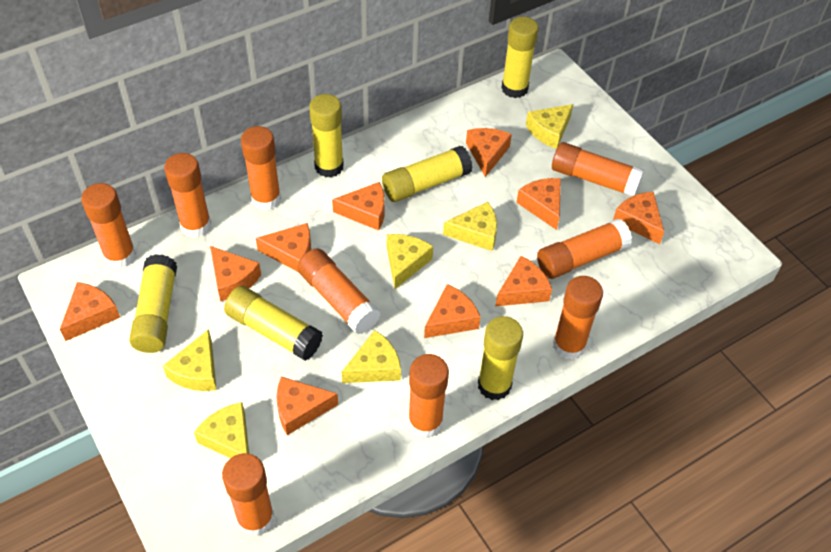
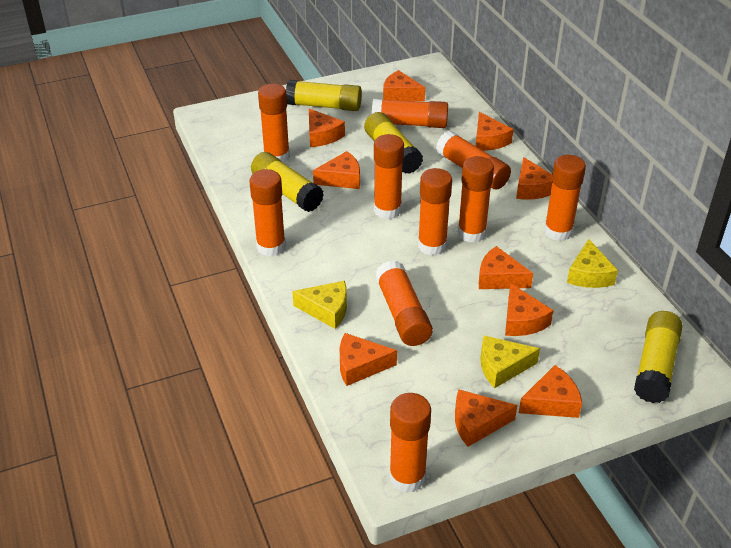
orange glue stick: [81,183,136,268] [164,153,211,238] [222,453,274,536] [241,126,281,211] [297,249,381,334] [408,354,449,438] [537,219,632,279] [552,142,644,197] [553,276,603,360] = 9 -> [249,169,286,257] [258,83,290,163] [372,99,448,128] [374,134,404,219] [375,260,433,346] [389,393,431,493] [418,168,452,256] [436,131,511,189] [458,156,494,243] [544,155,586,241] = 10
yellow cheese: [163,329,216,391] [194,402,249,458] [342,330,401,383] [387,234,433,289] [443,202,497,251] [526,104,573,149] = 6 -> [292,281,347,329] [481,336,540,388] [567,239,618,288] = 3
yellow glue stick: [129,254,177,353] [224,286,323,361] [309,94,344,178] [382,146,473,202] [478,316,523,400] [501,17,539,98] = 6 -> [251,152,324,212] [286,80,362,111] [364,112,423,174] [634,311,683,403] = 4

